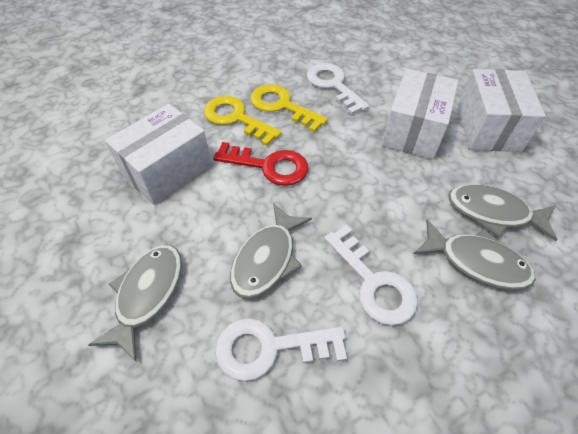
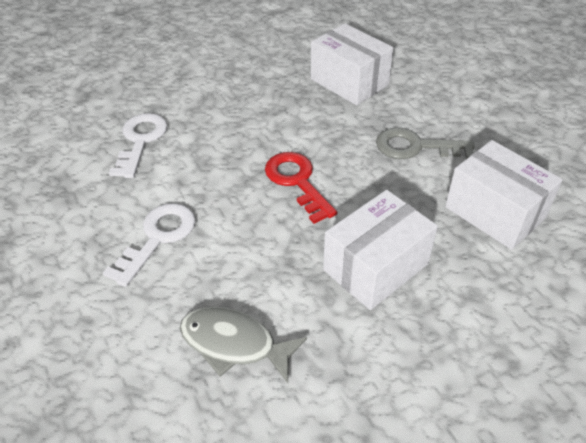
grey fish: [88,245,182,361] [230,203,312,299] [414,219,536,290] [448,184,557,241] = 4 -> [180,307,307,383] = 1
grey key: none = 0 -> [376,128,475,159] = 1
white key: [215,318,347,381] [307,63,369,115] [324,225,418,325] = 3 -> [103,203,196,287] [109,113,168,178] = 2
yellow key: [204,96,282,146] [250,84,328,133] = 2 -> none = 0

